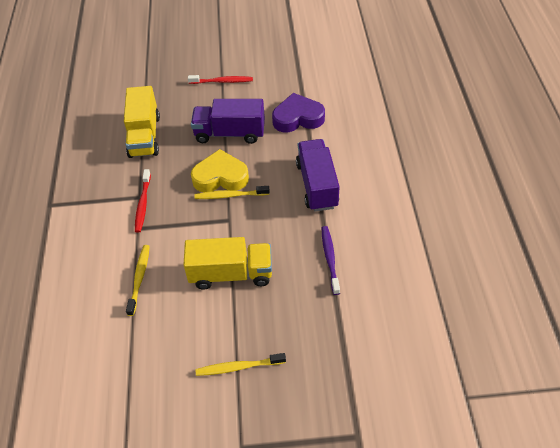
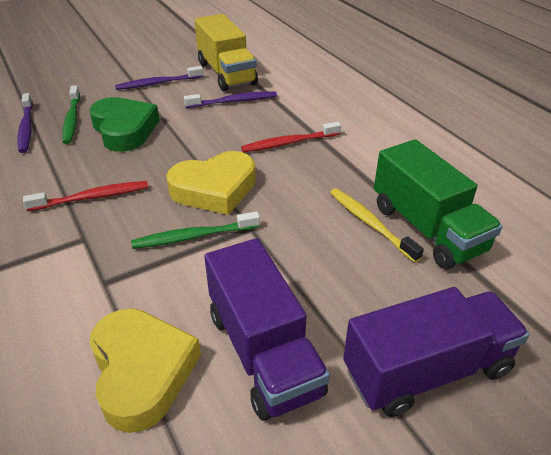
green heart: none = 0 -> [89,97,160,152] = 1
green toothbrush: none = 0 -> [62,85,80,144] [131,212,260,249] = 2
green truck: none = 0 -> [374,139,502,269] = 1
purple heart: [272,93,325,132] = 1 -> none = 0
purple toothbrush: [322,226,340,295] = 1 -> [17,93,33,153] [115,66,203,90] [184,91,277,108] = 3
yellow heart: [191,149,249,192] = 1 -> [89,309,201,433] [166,151,256,215] = 2
yellow toothbrush: [126,245,150,316] [195,186,270,199] [195,353,286,376] = 3 -> [330,188,424,263] = 1
yellow truck: [124,86,160,158] [183,237,272,290] = 2 -> [194,14,258,91] = 1

